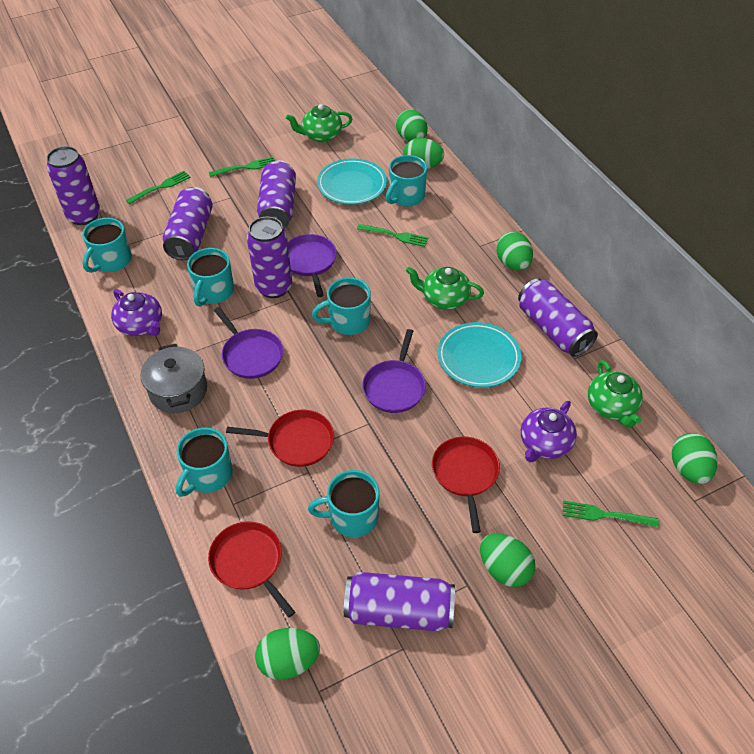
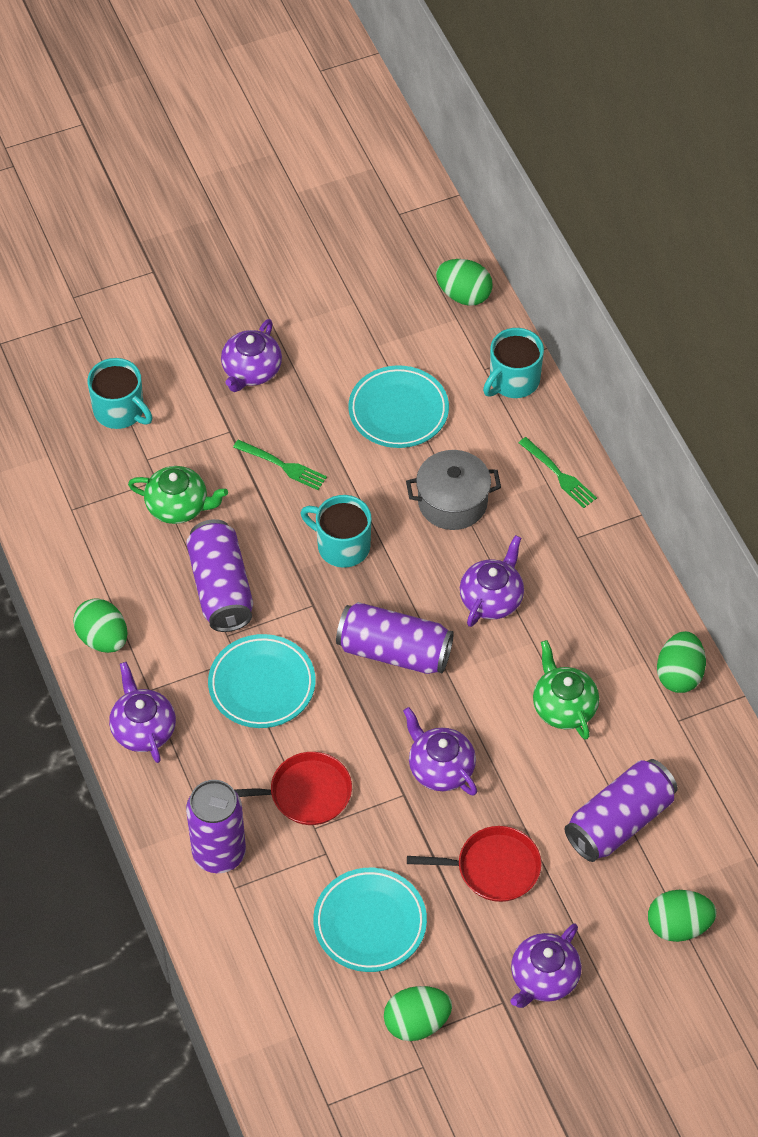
green egg: [255,628,320,680] [396,109,428,142] [403,138,444,169] [480,533,536,587] [496,232,533,271] [672,433,717,484] = 6 -> [73,598,128,653] [384,986,452,1041] [436,259,492,306] [648,890,716,942] [657,631,706,693] = 5
green fork: [126,171,191,204] [209,157,275,177] [357,224,428,247] [562,501,659,527] = 4 -> [233,440,327,490] [519,437,597,508] = 2
green teapot: [286,104,352,142] [406,267,484,310] [588,360,643,428] = 3 -> [128,466,228,524] [533,640,599,740] = 2
purple can: [47,146,100,225] [163,187,213,260] [247,217,292,298] [257,160,296,229] [344,572,455,631] [518,278,598,357] = 6 -> [186,519,253,632] [186,780,246,873] [336,602,454,674] [564,759,678,862] = 4
purple pan: [214,307,283,379] [288,234,337,297] [362,329,426,413] = 3 -> none = 0
purple teapot: [111,289,162,336] [521,401,577,462] = 2 -> [109,662,176,763] [221,319,282,392] [403,707,477,795] [460,535,524,627] [511,923,581,1008] = 5
red pan: [208,521,295,617] [226,410,334,467] [432,437,500,533] = 3 -> [235,752,352,825] [407,826,542,902] = 2
turquoise mug: [82,218,132,273] [176,428,233,497] [187,248,234,307] [308,470,379,537] [312,277,371,335] [386,155,427,207] = 6 -> [87,358,153,429] [300,495,371,568] [483,328,544,398] = 3
turquoise plate: [317,159,387,205] [438,322,521,388] = 2 -> [208,634,316,728] [313,868,427,972] [348,366,449,448] = 3

